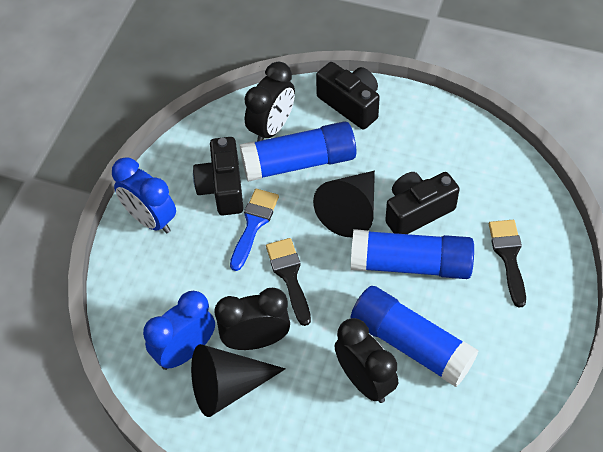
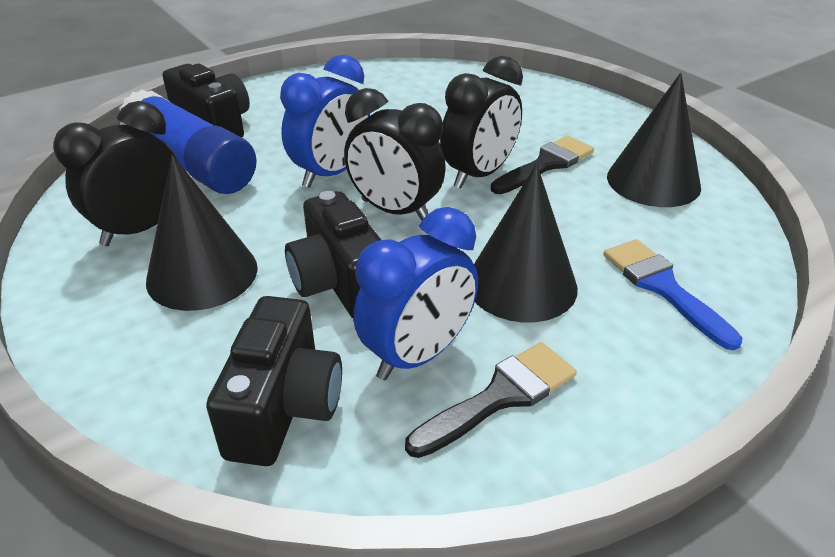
black cone: [191,344,286,417] [313,171,375,237] = 2 -> [146,154,258,311] [474,164,578,322] [607,73,701,207] = 3
blue glue stick: [240,121,356,182] [350,286,479,387] [351,229,474,279] = 3 -> [119,89,257,194] = 1

